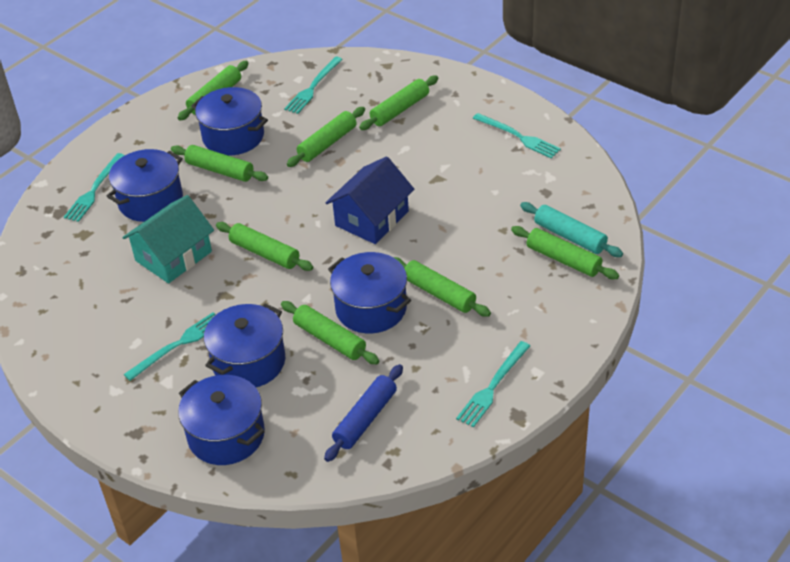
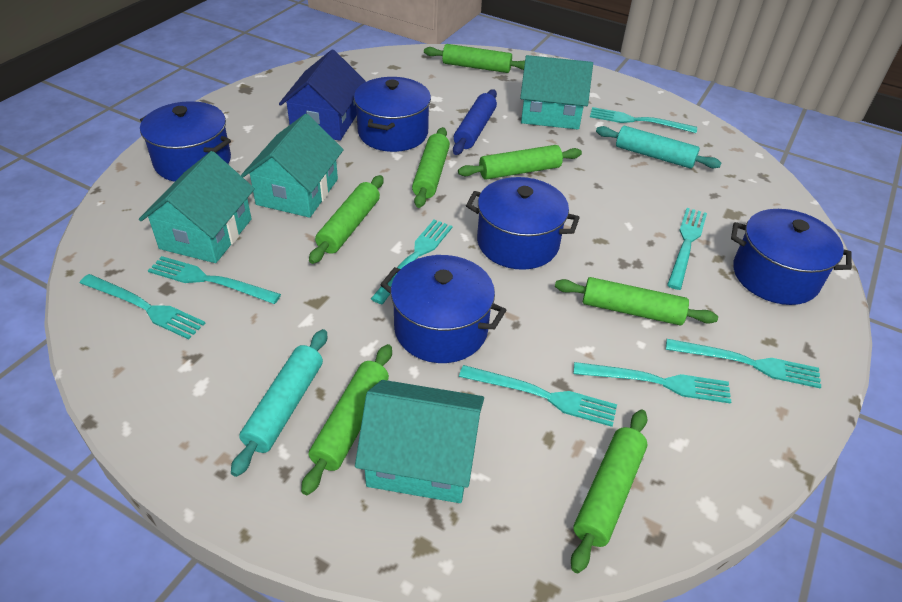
green rolling pin: [171,145,268,182] [178,61,249,121] [216,222,313,271] [281,301,379,364] [287,107,365,167] [359,75,438,130] [393,257,491,317] [511,226,619,279] = 8 -> [301,344,392,495] [309,175,384,264] [412,127,450,208] [424,44,525,73] [458,145,582,180] [555,277,718,325] [571,410,648,573] = 7
turquoise fork: [64,153,125,222] [123,312,215,381] [284,57,343,114] [456,341,530,428] [473,113,561,158] = 5 -> [80,274,205,339] [148,256,281,304] [371,219,453,304] [459,365,617,427] [574,362,731,404] [590,107,697,133] [666,339,821,388] [667,208,707,290] = 8
turquoise house: [122,195,214,283] = 1 -> [139,151,255,263] [241,114,344,218] [355,380,484,503] [520,55,593,129] = 4
turquoise rolling pin: [520,202,623,257] = 1 -> [231,329,327,477] [596,126,721,169] = 2

